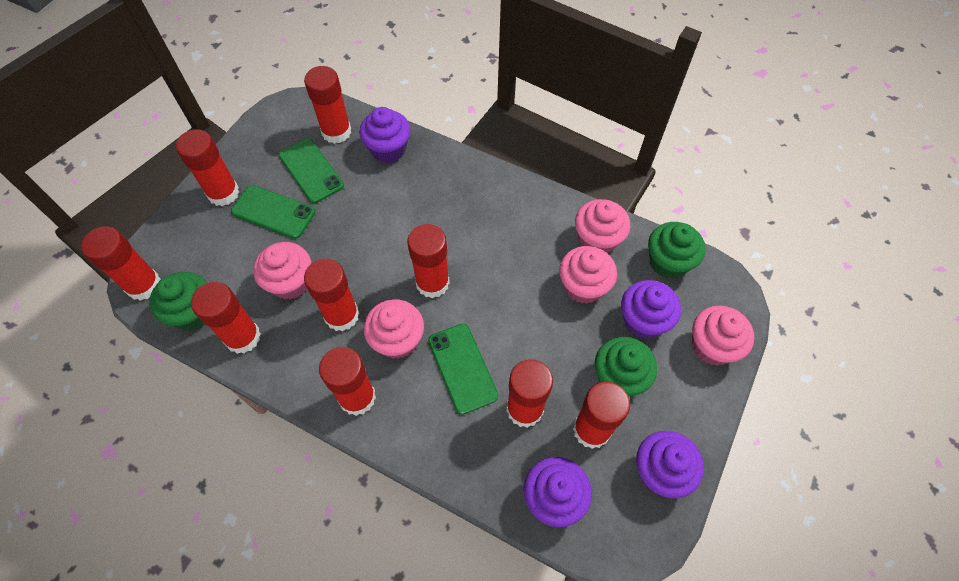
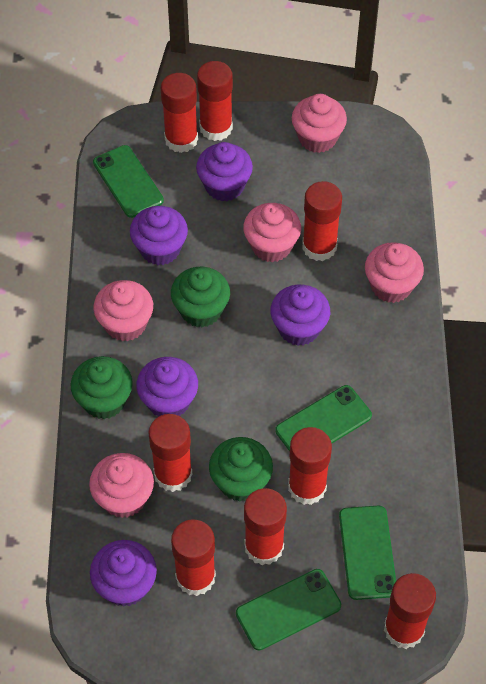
green phone: [231,185,315,239] [278,138,344,203] [428,324,498,415] = 3 -> [93,145,164,218] [236,569,341,650] [275,385,372,452] [339,506,396,600] = 4
purple cupcake: [359,107,411,163] [524,457,592,527] [621,280,681,339] [636,431,704,498] = 4 -> [90,540,157,607] [130,206,188,265] [136,357,198,417] [196,142,253,201] [270,284,330,346] = 5
red glue stick: [81,226,161,301] [176,129,239,206] [191,282,261,354] [304,66,351,144] [304,258,359,331] [319,347,376,416] [407,224,450,298] [506,359,553,428] [573,382,630,449] = 9 -> [148,414,193,492] [161,73,198,153] [171,519,216,596] [197,61,233,141] [244,488,287,565] [288,427,332,505] [302,181,342,261] [384,573,436,649] = 8

